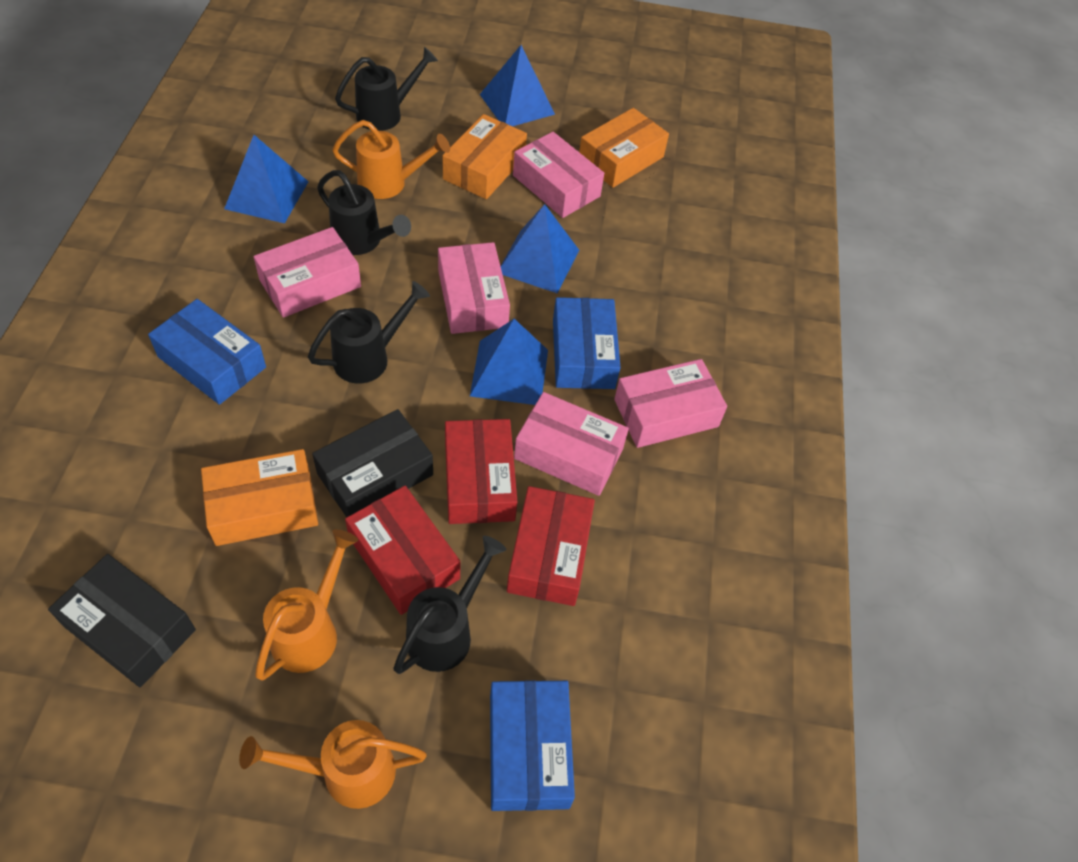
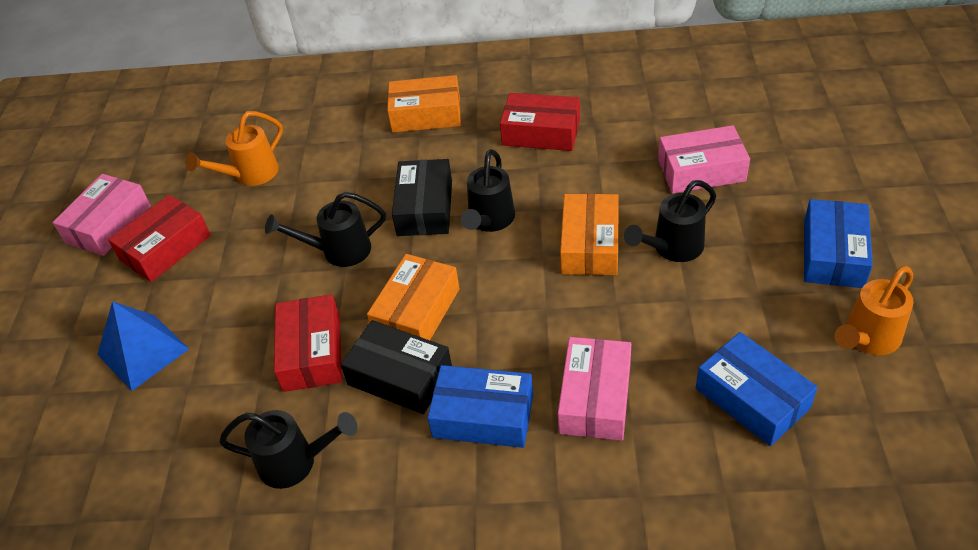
blue pyramid: [224,135,309,223] [470,319,548,405] [480,45,555,126] [500,204,579,294] = 4 -> [97,301,189,391] = 1
orange watering can: [239,720,427,809] [255,529,358,681] [332,120,450,199] = 3 -> [185,111,283,186] [835,266,914,355] = 2
pink box: [254,227,361,318] [438,242,510,334] [513,132,604,218] [514,392,629,496] [614,359,727,448] = 5 -> [52,174,151,256] [558,337,631,441] [658,125,750,193] = 3

